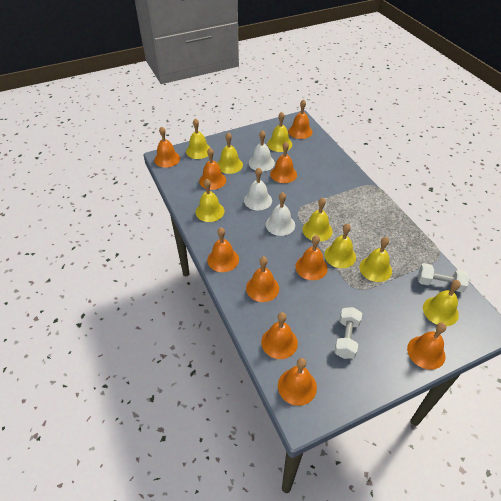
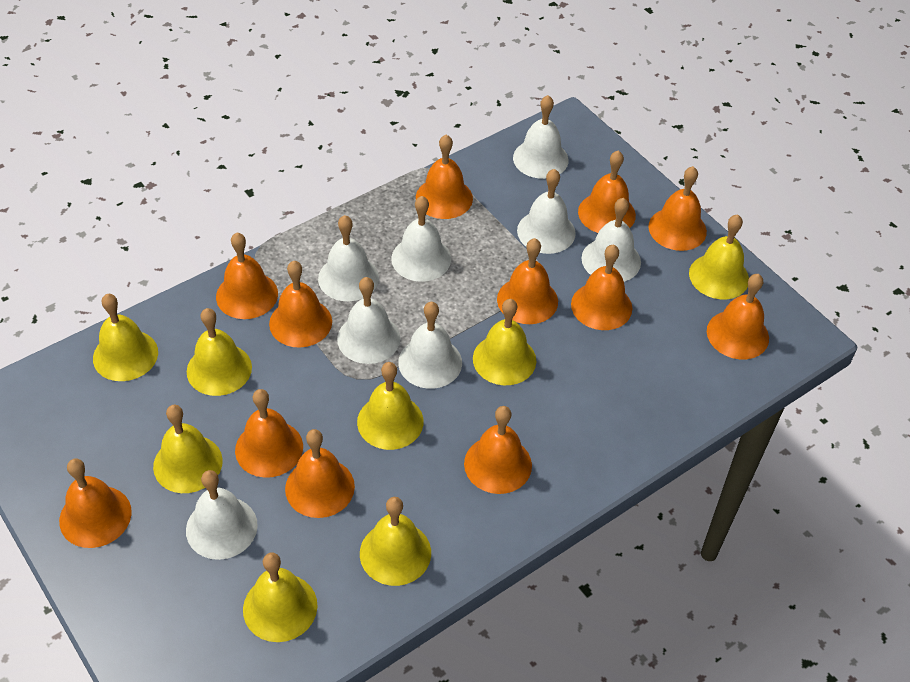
orange bell: [154,126,180,168] [199,148,226,190] [207,228,239,272] [246,257,279,302] [261,312,298,359] [270,142,297,183] [278,358,317,406] [288,99,313,139] [295,235,328,280] [407,323,446,370] = 10 -> [59,458,132,548] [216,233,278,319] [235,389,303,478] [269,261,332,348] [285,429,355,518] [416,135,473,219] [464,406,532,494] [497,238,558,324] [571,244,632,330] [578,150,636,233] [648,166,707,251] [707,274,769,359] = 12
white bell: [244,168,272,210] [249,130,275,172] [266,192,295,236] = 3 -> [186,470,258,560] [318,215,379,301] [337,277,400,364] [391,196,451,282] [398,302,462,389] [513,95,568,179] [517,169,576,254] [582,198,641,282] = 8
white dumbbell: [334,307,362,359] [418,263,469,292] = 2 -> none = 0

